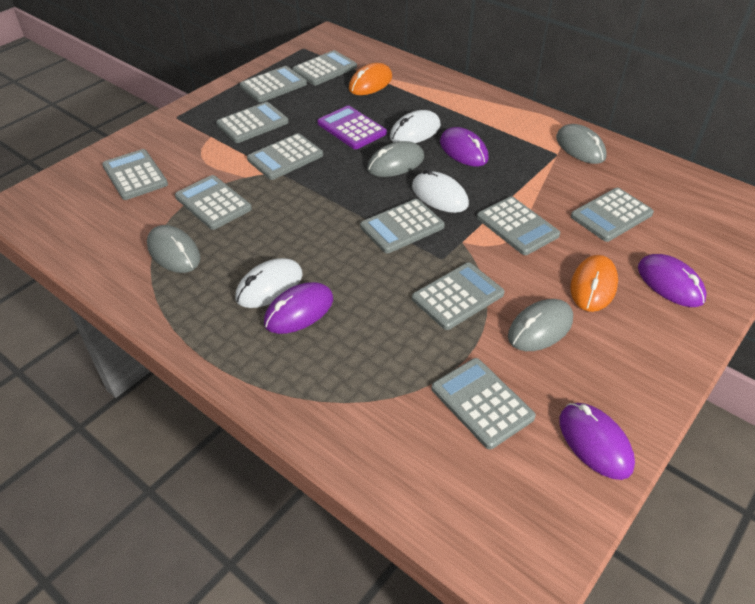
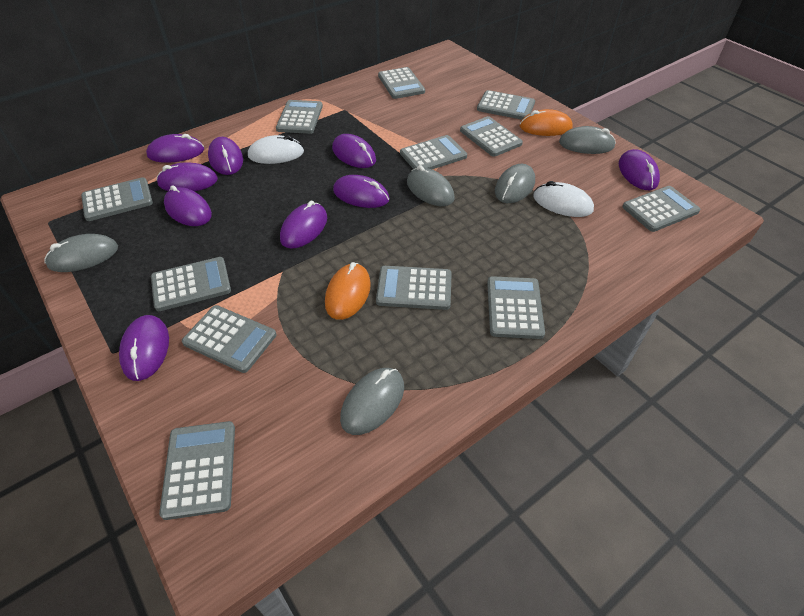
grey calculator: [102,149,168,200] [175,175,252,230] [216,102,289,143] [240,66,307,102] [247,133,323,180] [293,50,357,85] [360,199,445,254] [412,263,505,330] [431,358,536,449] [477,196,560,255] [571,188,654,242] = 11 -> [81,177,153,221] [151,257,231,311] [159,421,235,520] [182,305,276,373] [276,100,323,134] [376,266,452,310] [378,67,425,99] [400,135,467,169] [460,116,523,157] [477,90,535,120] [487,276,545,339] [622,186,700,232] = 12
grey mouse: [147,225,201,273] [367,141,424,177] [508,299,573,351] [556,124,607,164] = 4 -> [45,234,118,272] [340,368,404,435] [407,165,455,206] [495,164,535,203] [559,126,616,154] = 5
purple calculator: [317,106,387,149] = 1 -> none = 0
purple mouse: [264,282,333,334] [440,127,489,166] [559,403,635,480] [638,254,707,307] = 4 -> [119,315,169,381] [146,134,204,163] [157,162,218,191] [164,185,212,226] [208,137,243,175] [280,201,327,249] [332,134,376,168] [333,175,390,208] [619,149,660,190] = 9
white mouse: [235,258,303,308] [390,110,441,143] [412,169,469,213] = 3 -> [248,135,304,164] [533,181,594,217] = 2

